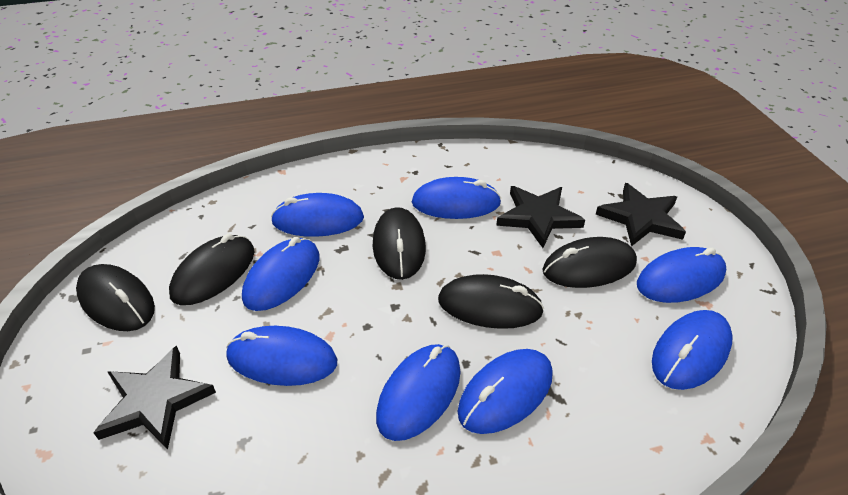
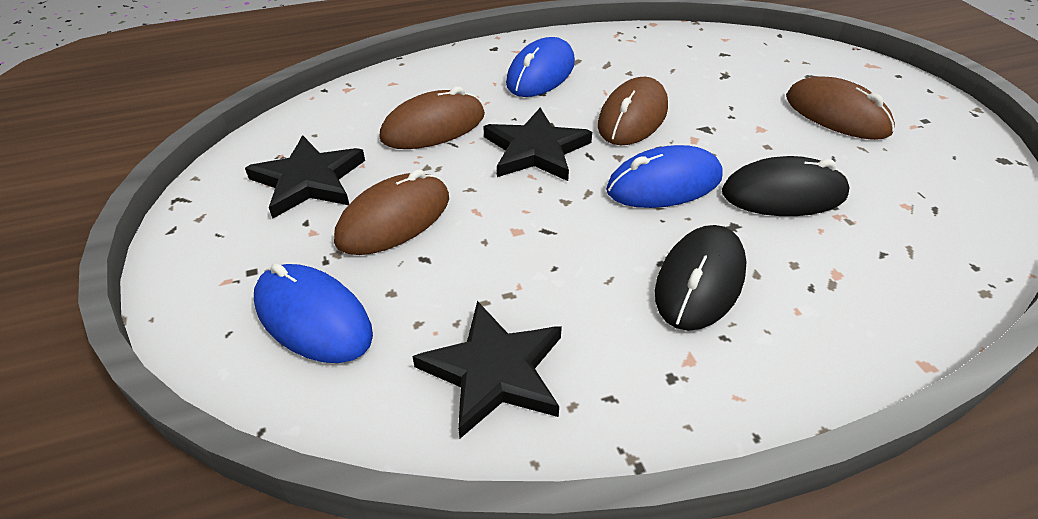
black mouse: [76,264,155,331] [169,234,255,305] [373,207,426,280] [438,274,544,329] [542,237,637,288] = 5 -> [655,225,747,331] [722,156,850,216] = 2
blue mouse: [226,326,337,386] [242,237,320,311] [271,193,364,237] [376,344,461,441] [412,177,501,219] [458,349,553,434] [637,247,726,303] [652,310,733,390] = 8 -> [254,263,373,363] [506,37,575,97] [606,145,723,208] = 3
brown mouse: none = 0 -> [334,169,449,255] [379,86,485,149] [598,77,668,145] [786,76,895,140] = 4

